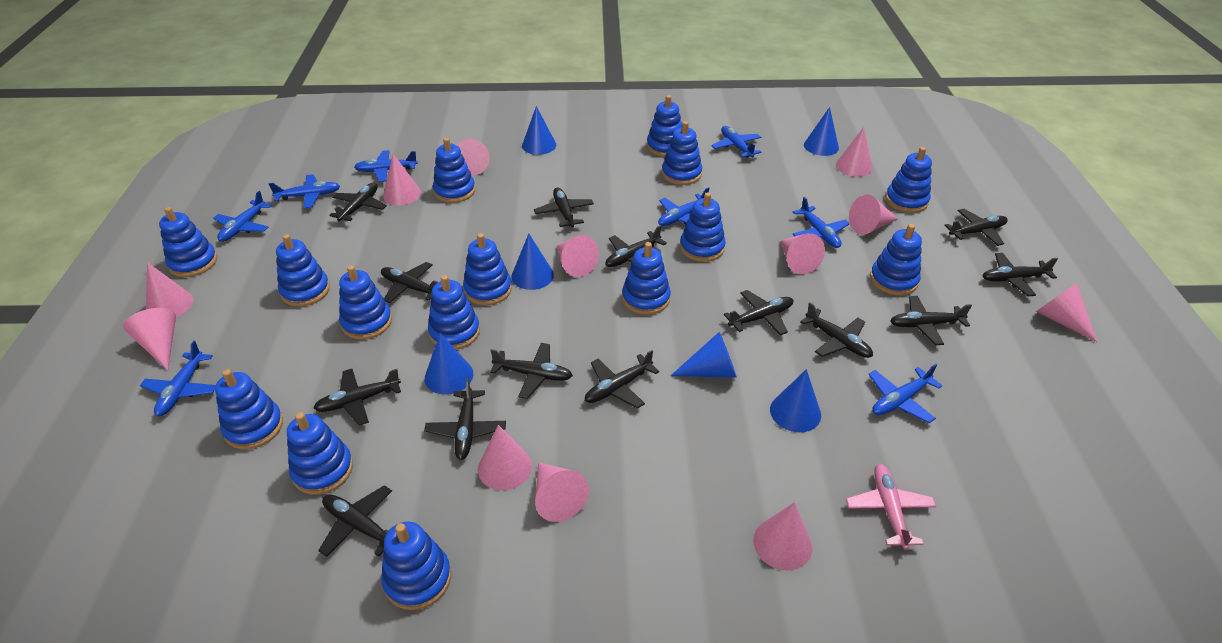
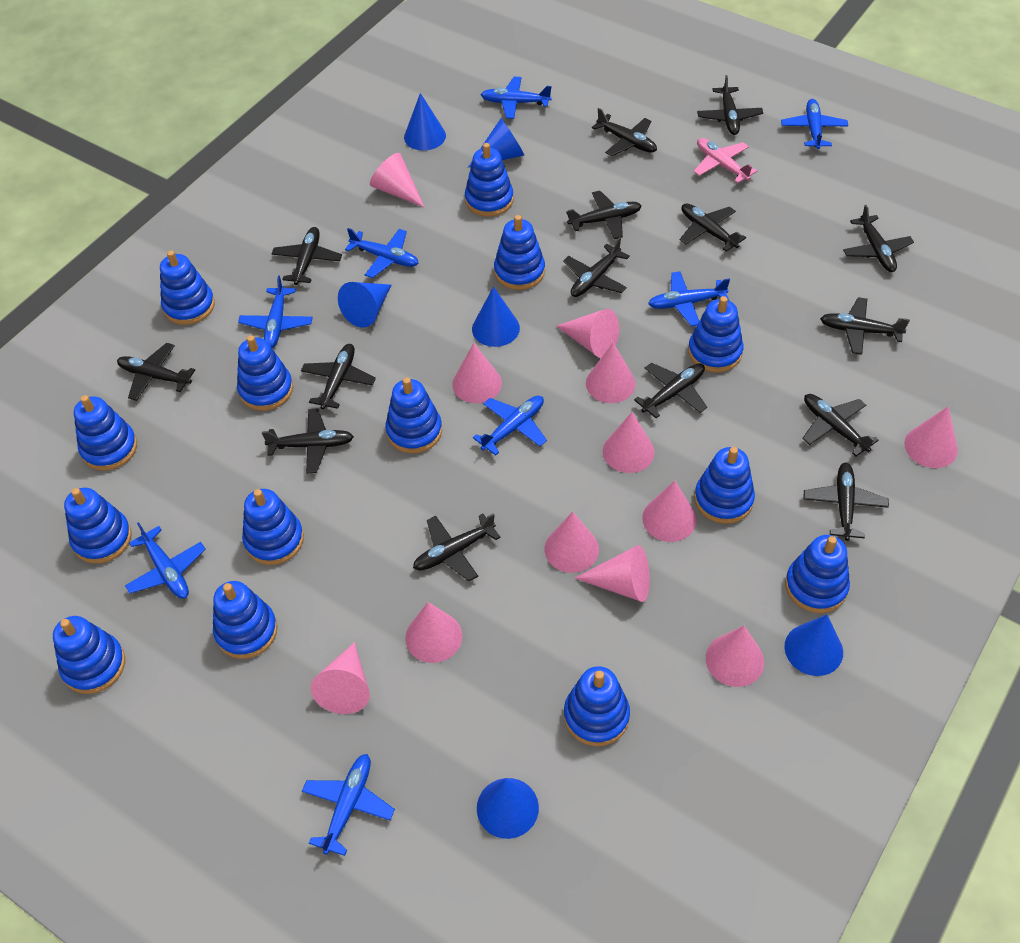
black plane: [313,369,401,425] [318,486,392,557] [329,183,387,221] [381,262,438,303] [424,378,506,460] [490,343,573,399] [534,187,594,228] [585,350,659,409] [606,225,667,267] [724,290,793,336] [800,302,873,358] [890,296,972,345] [944,209,1008,246] [983,253,1058,297] = 14 -> [117,343,195,401] [262,409,354,474] [271,227,342,285] [301,344,376,409] [413,513,501,581] [563,237,630,297] [566,191,642,239] [592,108,657,156] [634,363,707,418] [680,203,746,252] [697,75,763,135] [802,394,879,457] [804,462,889,541] [820,297,910,355] [843,205,914,272] = 15
blue stacking toy: [159,207,217,277] [215,369,283,449] [276,234,330,306] [287,412,353,495] [339,265,392,340] [381,522,451,610] [428,275,480,350] [433,138,475,203] [463,233,512,305] [622,242,671,315] [647,95,682,157] [662,121,702,185] [680,192,726,262] [870,224,922,295] [885,147,932,213] = 15 -> [53,616,125,694] [64,488,132,564] [74,395,137,471] [160,250,215,325] [213,581,277,659] [237,335,293,411] [242,489,304,565] [385,377,442,453] [465,143,513,217] [494,215,545,290] [564,666,630,746] [688,296,743,372] [694,447,755,524] [785,535,850,613] = 14

